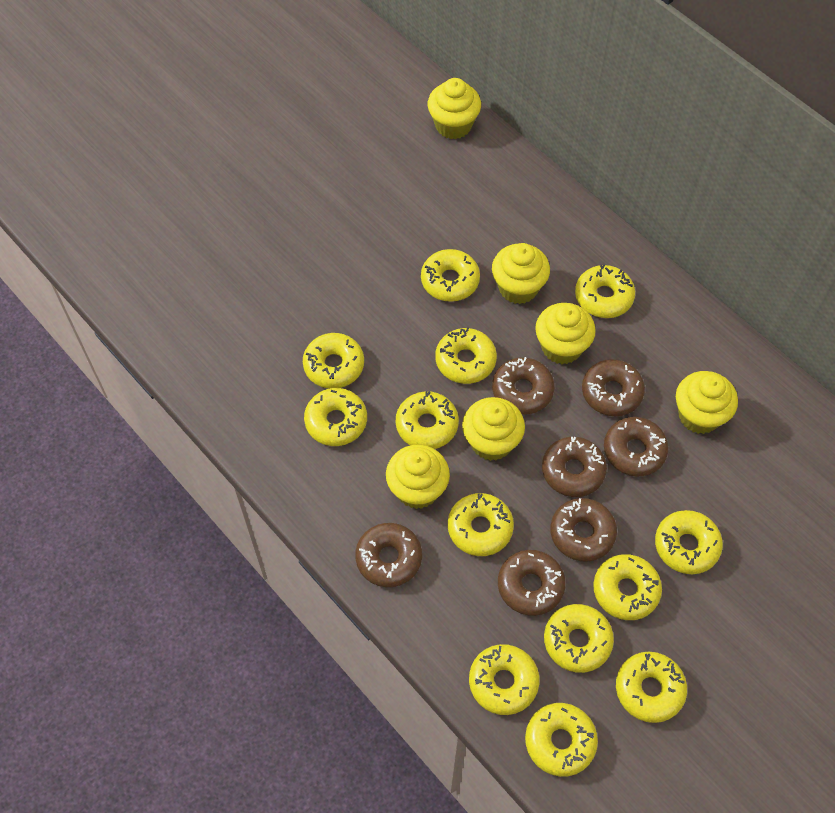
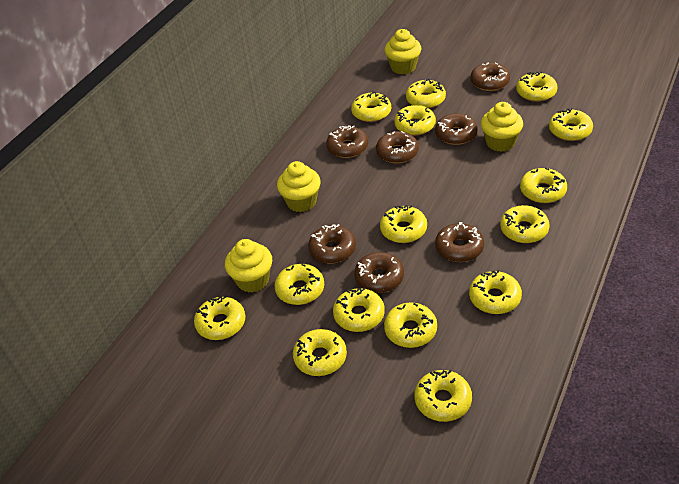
yellow cupcake: [386,445,450,509] [428,78,481,139] [462,397,525,461] [492,243,550,304] [535,303,596,364] [676,371,738,434] = 6 -> [225,239,272,293] [277,161,321,212] [384,29,421,74] [481,102,523,152] = 4
yellow donut: [303,333,364,389] [304,388,367,446] [396,391,459,449] [421,249,480,302] [435,327,497,384] [448,493,514,556] [469,644,540,715] [525,703,598,777] [544,604,614,673] [575,264,635,318] [593,554,662,620] [616,652,687,723] [655,510,723,574] = 13 -> [194,296,245,340] [275,264,324,305] [293,329,347,376] [333,287,385,332] [351,91,391,122] [380,205,427,243] [384,302,437,348] [394,105,436,136] [406,79,446,109] [414,370,472,422] [469,270,522,314] [500,205,550,243] [516,71,558,102] [520,168,567,203] [549,108,593,141] = 15

